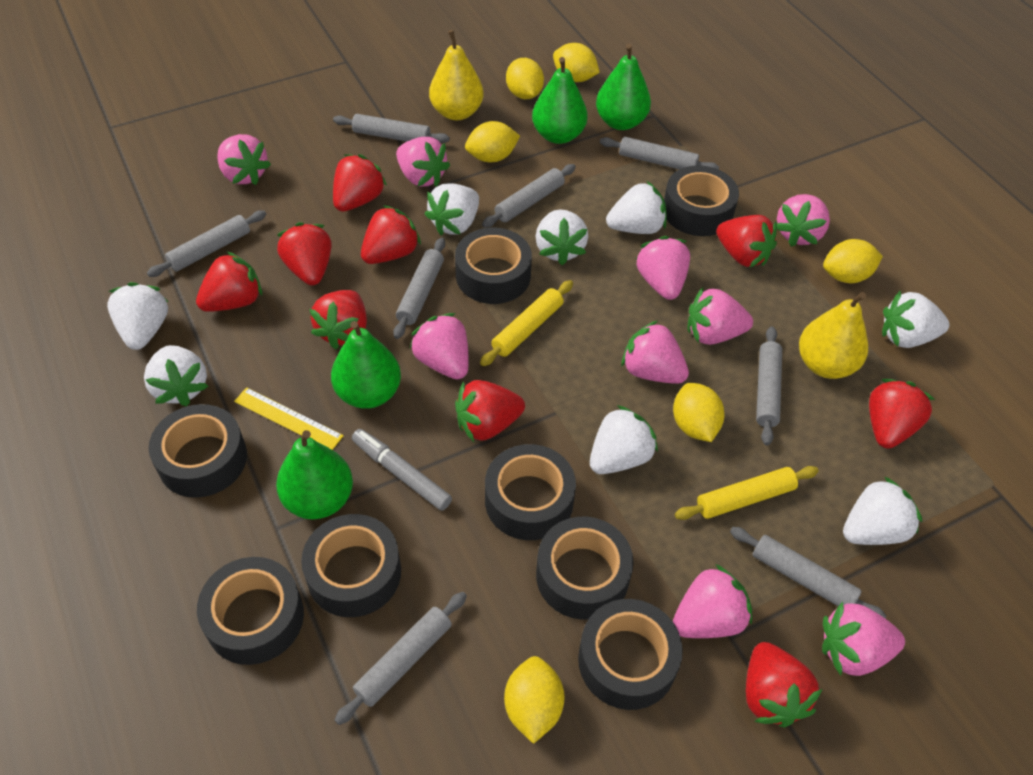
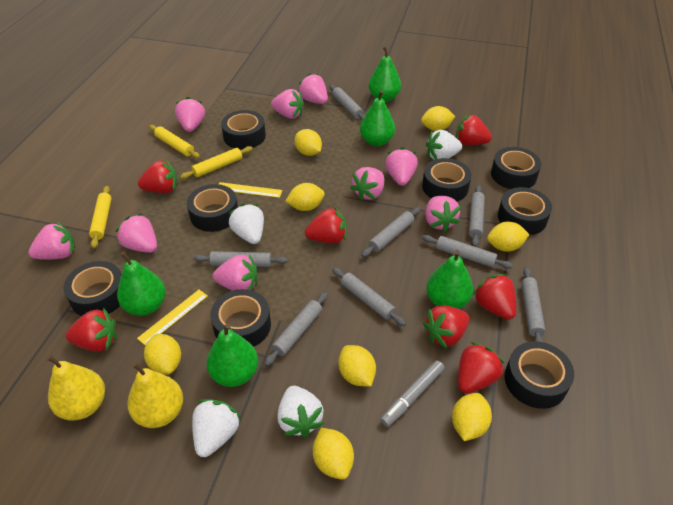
green pear: [276,430,353,519] [331,321,401,409] [532,57,588,144] [596,44,651,130] = 4 -> [117,251,166,316] [206,323,258,387] [360,90,395,146] [369,46,401,102] [426,250,473,309] = 5
red strawberry: [196,251,262,312] [277,222,332,285] [310,290,367,350] [333,154,387,212] [361,205,421,264] [455,380,525,442] [716,215,777,268] [746,642,822,728] [869,379,935,449] = 9 -> [66,308,117,352] [138,160,178,193] [305,207,347,244] [423,305,470,348] [456,114,492,145] [458,342,504,394] [472,274,516,320] = 7
white strawberry: [107,282,168,350] [144,345,209,406] [424,183,479,235] [535,209,588,265] [590,405,658,474] [606,181,667,234] [843,476,922,545] [882,291,949,348] = 8 -> [192,399,241,457] [228,204,264,244] [277,386,324,438] [426,130,462,160] = 4
yellow lemon: [465,121,520,162] [504,656,565,744] [506,58,544,99] [553,43,600,82] [673,383,724,442] [823,239,883,283] = 6 -> [144,334,181,375] [285,183,325,211] [294,129,322,156] [313,428,354,480] [338,345,376,387] [421,106,455,131] [452,393,492,441] [487,222,529,252] = 8
yellow rolling pin: [480,280,573,366] [675,466,819,520] = 2 -> [89,186,112,248] [149,125,200,158] [180,146,253,179] = 3
yellow ruler: [234,387,344,450] = 1 -> [137,290,208,345] [219,182,282,198] = 2

